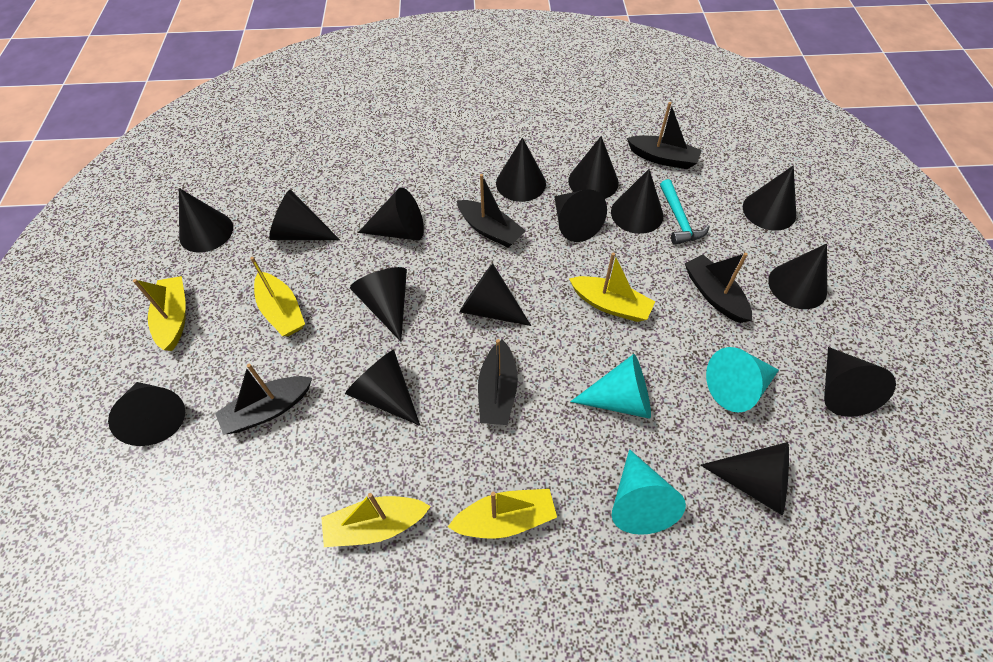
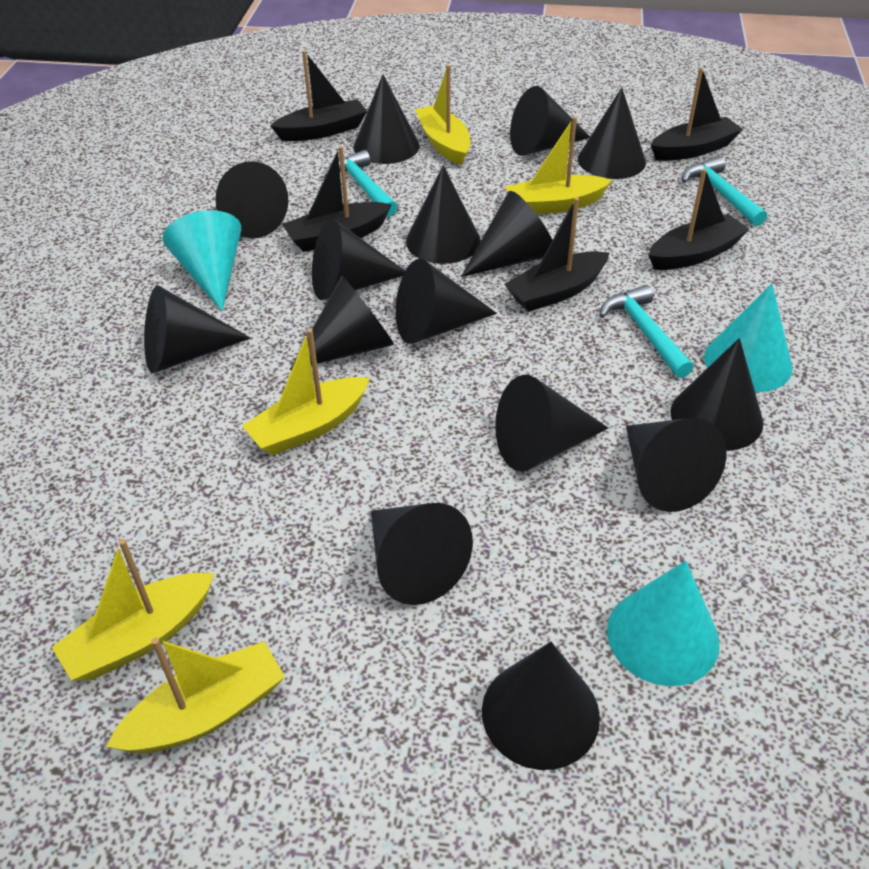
turquoise hammer: [660,179,710,245] = 1 -> [324,150,398,217] [600,285,694,378] [682,156,767,226] = 3

